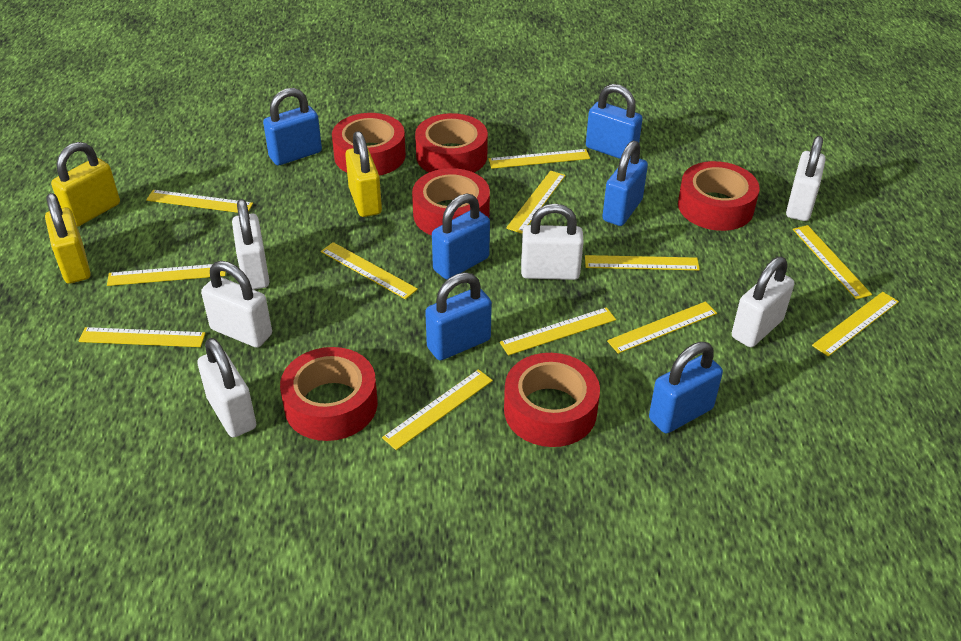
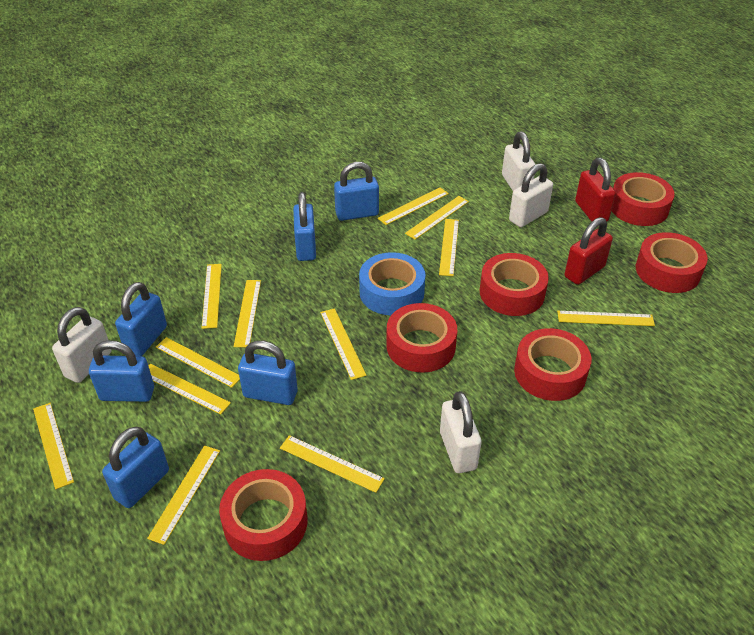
blue tape: none = 0 -> [359,252,425,315] = 1
red padlock: none = 0 -> [564,217,613,285] [575,158,616,222] = 2
white padlock: [197,338,256,438] [201,261,272,348] [232,199,270,290] [521,204,584,280] [732,257,794,347] [786,136,826,221] = 6 -> [52,307,112,383] [440,391,482,473] [502,131,536,191] [509,163,553,227] = 4
yellow padlock: [45,193,91,284] [51,142,120,227] [345,131,382,217] = 3 -> none = 0

